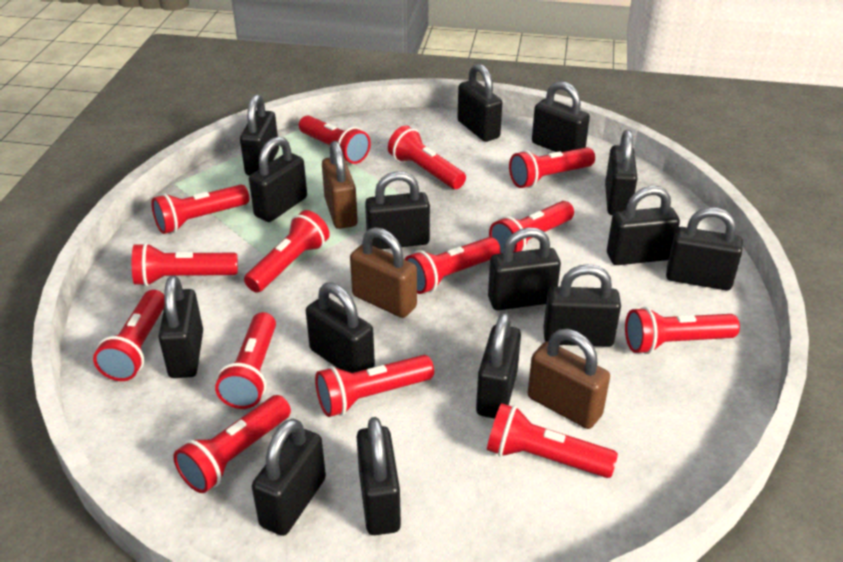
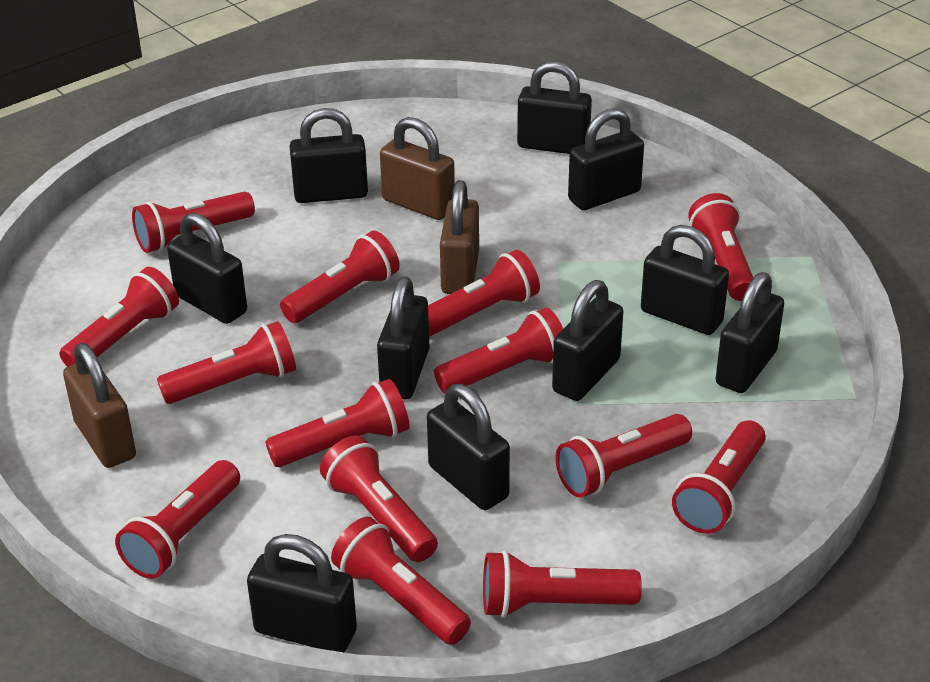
black padlock: [158,276,203,378] [240,94,279,176] [249,136,307,222] [252,418,326,536] [306,282,375,373] [357,417,401,535] [365,171,430,249] [457,63,502,142] [476,312,521,419] [488,228,561,310] [532,81,590,152] [543,264,621,347] [605,130,638,215] [607,186,680,265] [666,208,743,290] = 15 -> [167,212,247,324] [247,534,357,652] [289,108,368,203] [377,277,429,399] [427,384,510,510] [517,61,592,154] [552,280,623,401] [568,108,644,210] [641,225,729,335] [716,272,784,393] = 10

